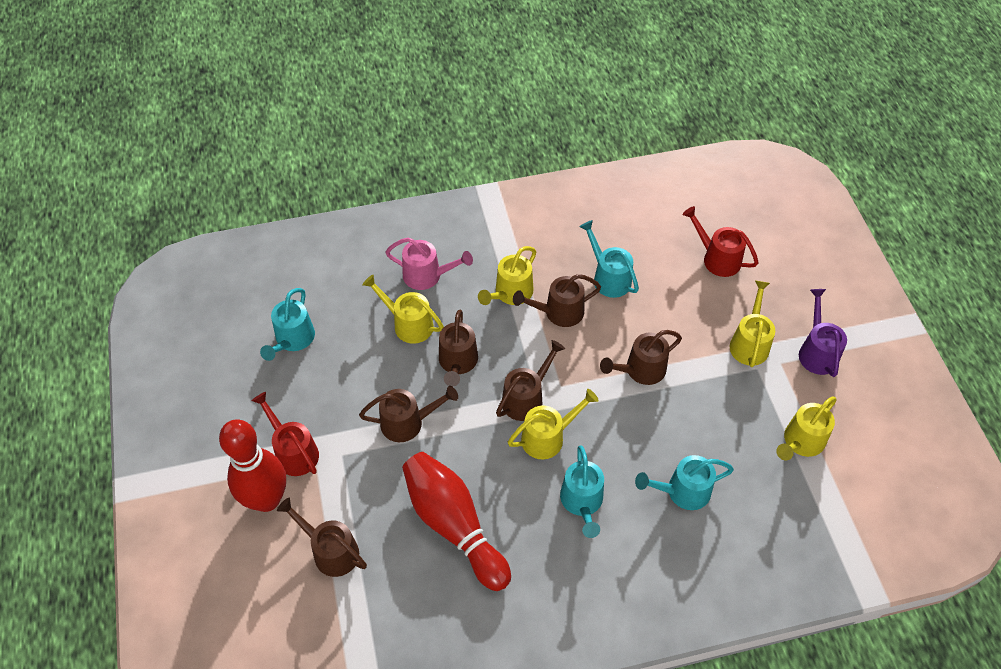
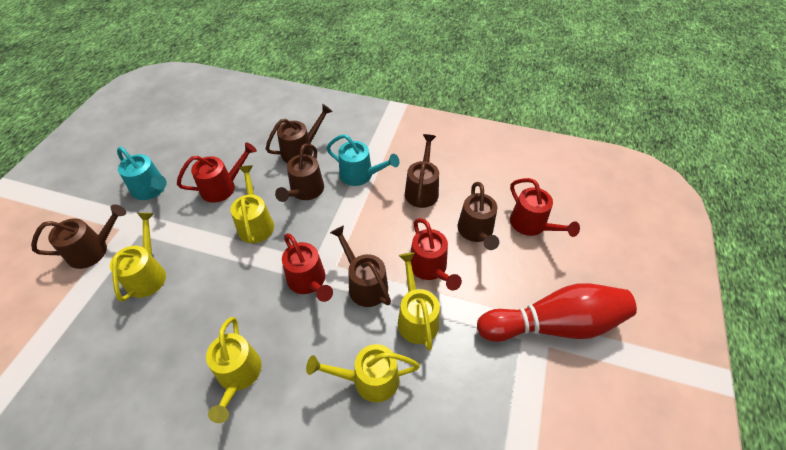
pink watering can: [385,237,473,290] = 1 -> none = 0
purple watering can: [799,289,847,377] = 1 -> none = 0
red bowling pin: [219,419,286,512] [402,452,511,591] = 2 -> [477,283,637,342] = 1
red watering can: [252,392,319,476] [682,206,759,277] = 2 -> [177,142,257,203] [282,233,333,302] [410,218,462,291] [510,178,580,237] = 4
turquoise watering can: [260,288,315,361] [560,445,604,538] [579,220,639,298] [635,455,734,510] = 4 -> [117,147,167,200] [327,134,400,186] = 2

